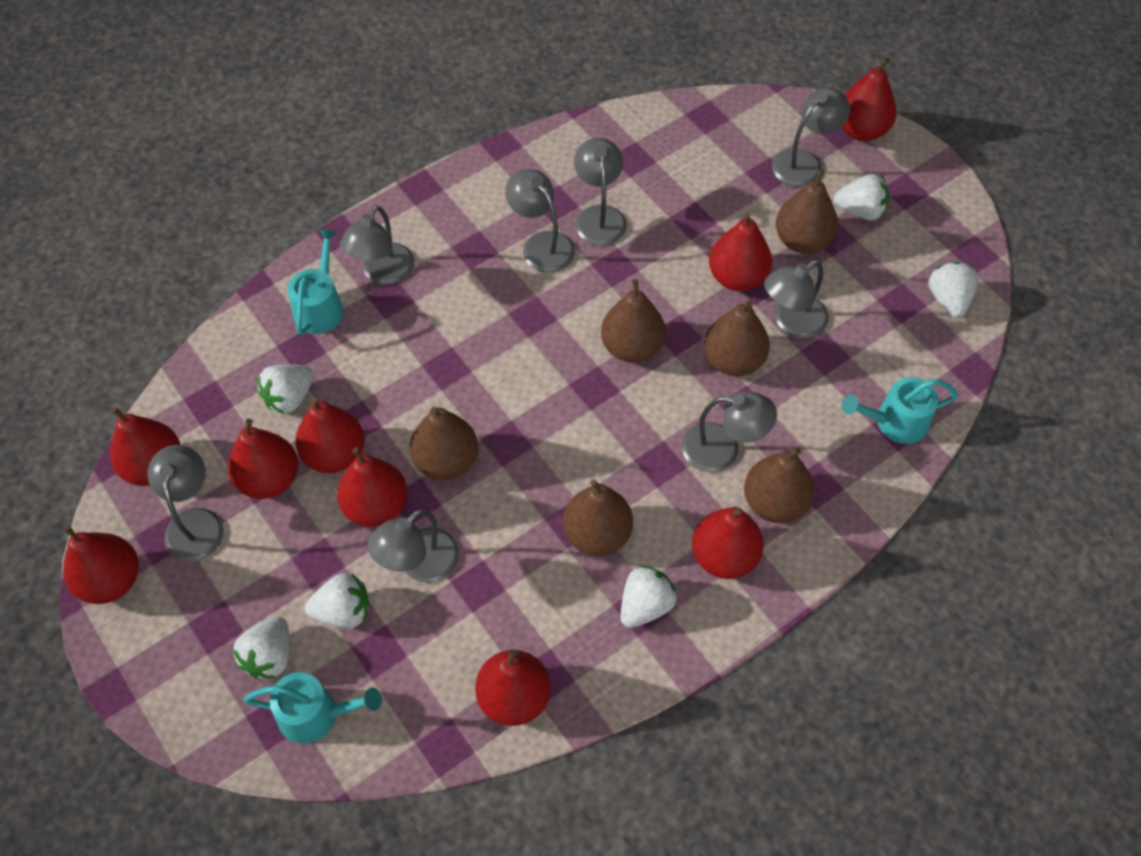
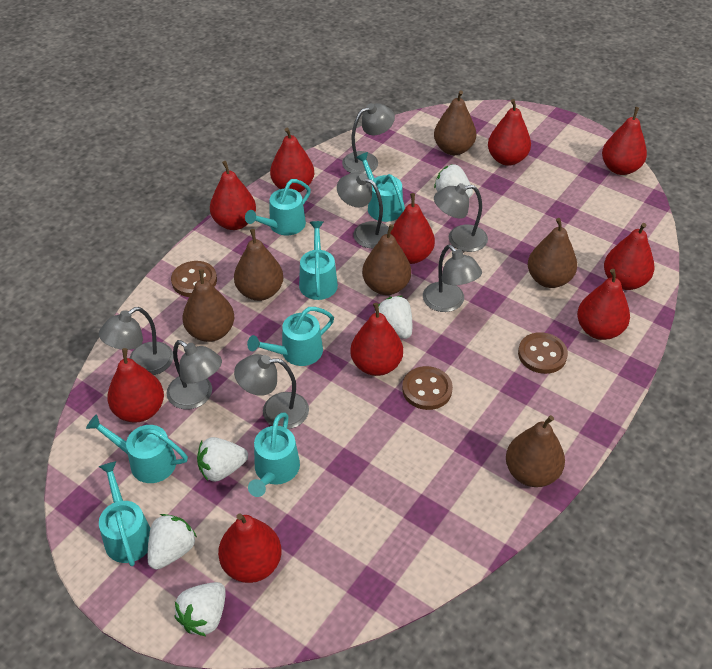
brown button: none = 0 -> [171,261,217,297] [402,366,453,410] [518,332,568,374] = 3
grey lamp: [147,445,224,562] [340,205,415,285] [368,510,459,582] [505,169,575,273] [574,138,627,246] [682,391,777,472] [764,260,829,339] [772,87,850,187] = 8 -> [99,307,173,375] [166,340,222,409] [234,354,309,429] [337,172,389,249] [342,103,395,174] [423,245,482,312] [434,183,488,252] = 7
red pear: [63,525,139,604] [110,407,181,486] [228,418,298,499] [295,400,365,473] [337,447,408,527] [475,649,551,726] [692,507,764,579] [709,213,772,291] [842,58,897,141] = 9 -> [107,348,164,423] [210,161,256,230] [218,513,281,583] [270,128,314,192] [350,303,403,376] [391,193,435,264] [488,99,531,166] [577,269,630,340] [602,107,647,175] [604,223,654,290] = 10
turquoise watering can: [244,672,382,744] [288,229,344,335] [842,377,958,444] = 3 -> [86,414,188,483] [99,461,150,566] [245,179,311,235] [247,307,334,366] [248,413,300,497] [299,221,338,300] [356,152,405,222] = 7
white strawberry: [233,617,290,679] [258,364,314,414] [305,573,369,628] [621,565,678,628] [834,174,890,220] [928,262,978,318] = 6 -> [148,514,197,570] [175,582,226,637] [197,437,248,482] [375,296,412,339] [434,164,473,198] = 5

